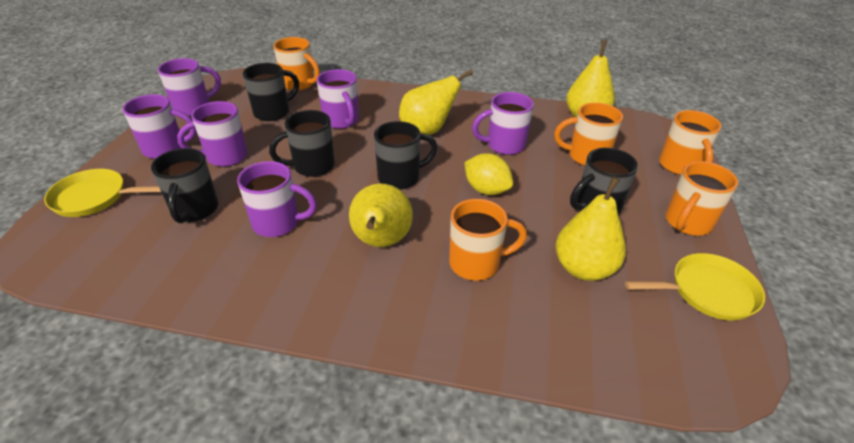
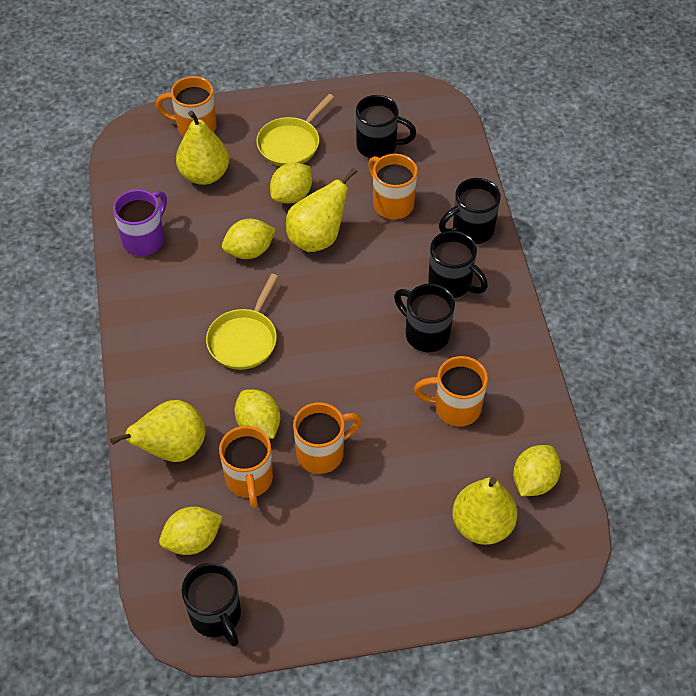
purple mug: [122,94,196,159] [158,58,221,116] [177,101,248,167] [237,161,317,237] [317,69,359,129] [472,92,534,155] = 6 -> [113,189,167,256] = 1
yellow lemon: [465,153,513,195] = 1 -> [159,507,223,555] [222,219,276,259] [235,389,280,439] [270,162,312,204] [513,445,561,496] = 5

